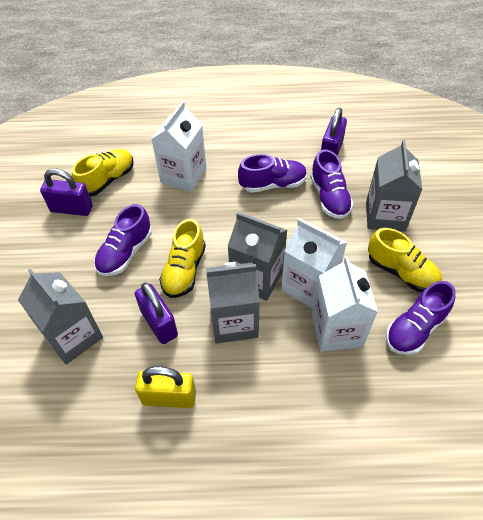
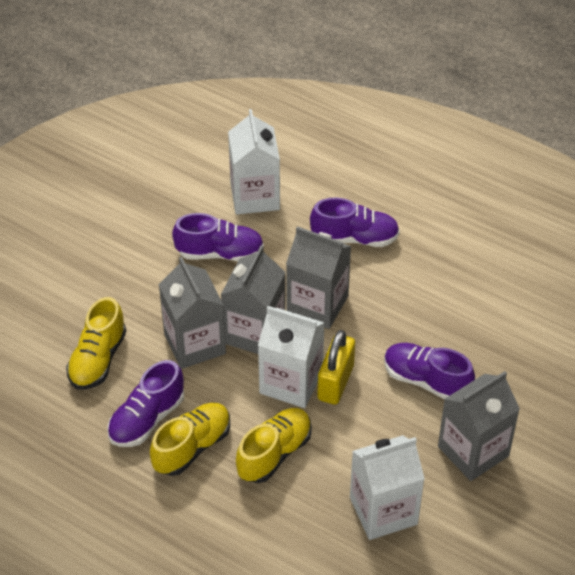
purple padlock: [40,168,93,216] [135,283,178,344] [321,108,347,156] = 3 -> none = 0

